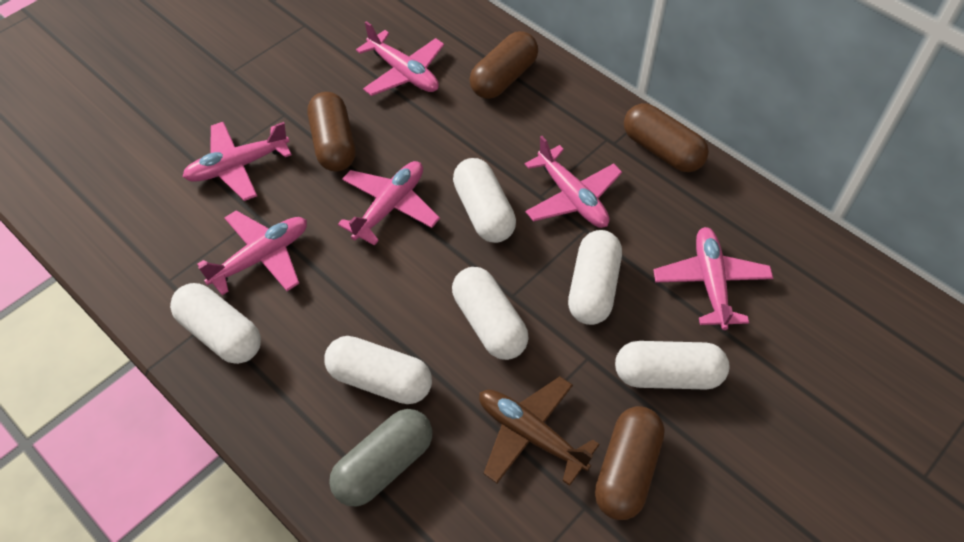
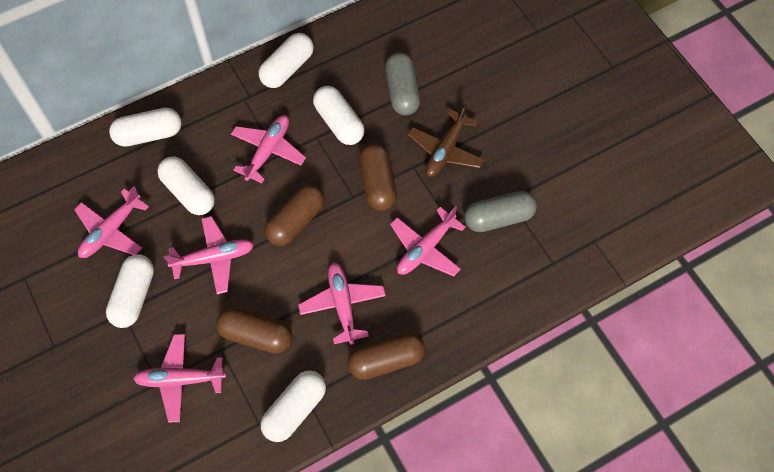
grey capsule: [329,409,433,506] = 1 -> [385,52,420,116] [464,191,537,232] = 2

